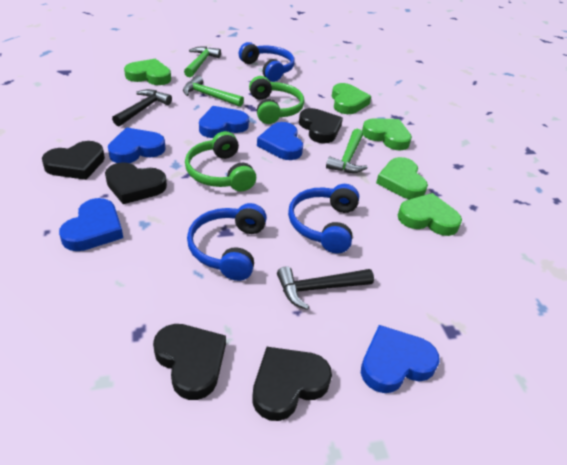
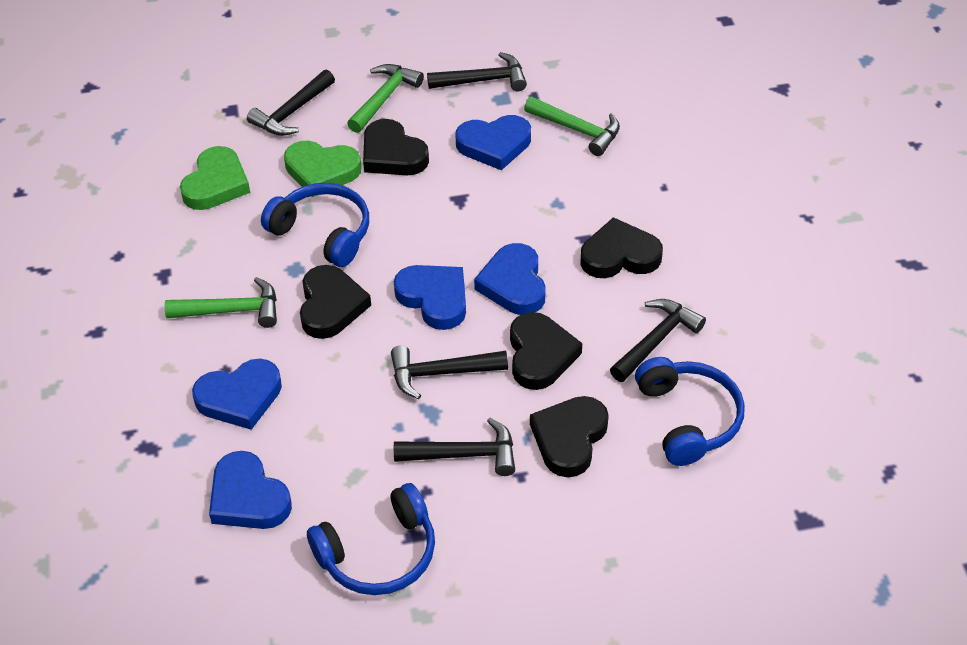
black hammer: [112,89,172,126] [277,266,374,310] = 2 -> [247,70,335,136] [391,346,508,399] [394,418,515,476] [427,52,527,91] [610,299,706,382] = 5
green headphones: [185,131,256,192] [249,76,304,124] = 2 -> none = 0
green heart: [124,59,171,85] [332,83,371,114] [362,118,412,151] [376,157,428,199] [398,193,462,236] = 5 -> [180,146,250,210] [284,141,361,197] = 2

